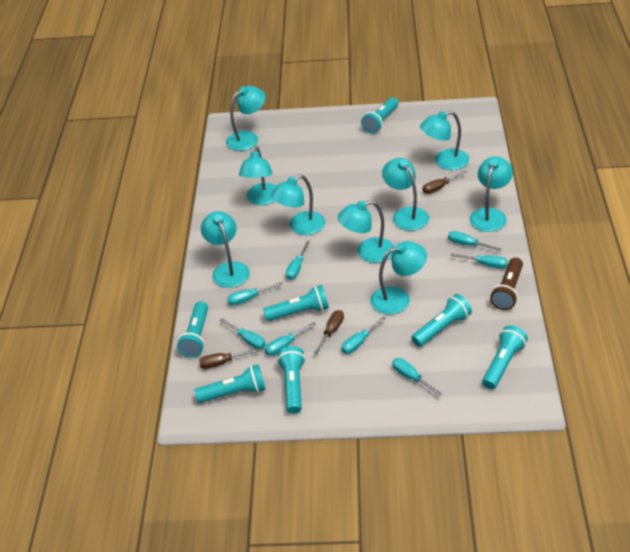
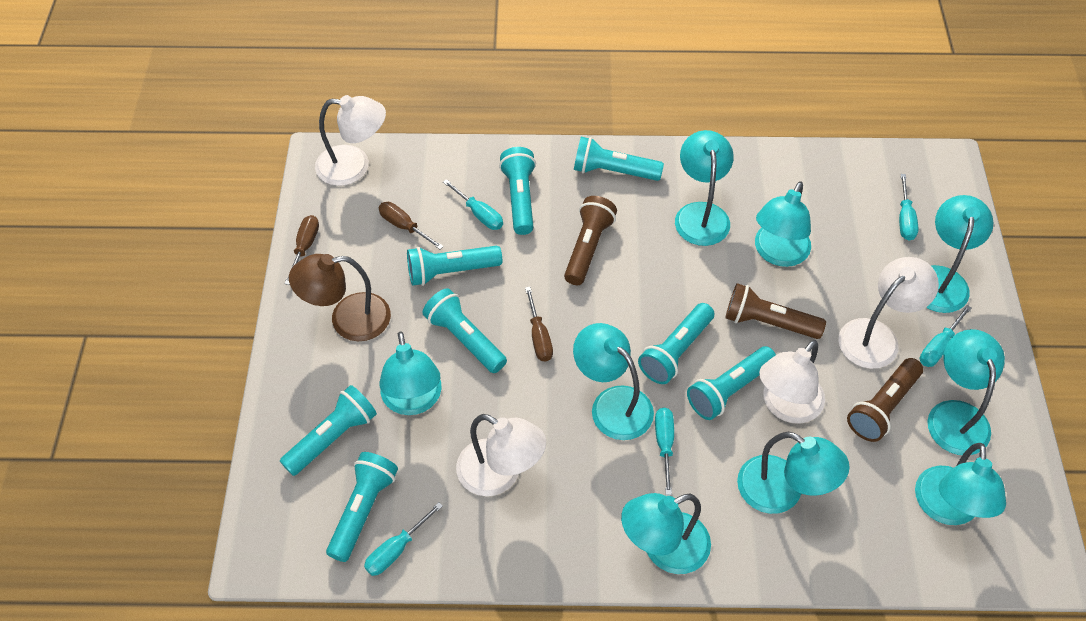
brown flashlight: [490,258,523,310] = 1 -> [564,196,617,285] [725,283,826,339] [847,358,923,442] = 3
brown lamp: none = 0 -> [289,254,391,341] = 1
turquoise flashlight: [177,301,208,358] [194,364,266,403] [263,285,329,321] [277,346,305,414] [361,97,399,134] [411,294,472,347] [482,325,528,389] = 7 -> [280,385,377,476] [326,452,398,562] [407,246,502,286] [423,288,507,373] [499,147,536,235] [574,137,664,181] [638,303,715,384] [687,346,776,420] = 8
turquoise screwdriver: [220,318,266,349] [227,282,283,305] [265,322,316,356] [285,241,310,280] [341,316,386,354] [392,358,442,396] [448,231,502,251] [451,253,508,269] = 8 -> [364,502,443,576] [443,179,503,230] [655,408,674,495] [899,174,919,241] [920,305,971,367] = 5
white lamp: none = 0 -> [315,95,386,186] [456,414,546,496] [759,340,825,424] [838,257,939,369] = 4

